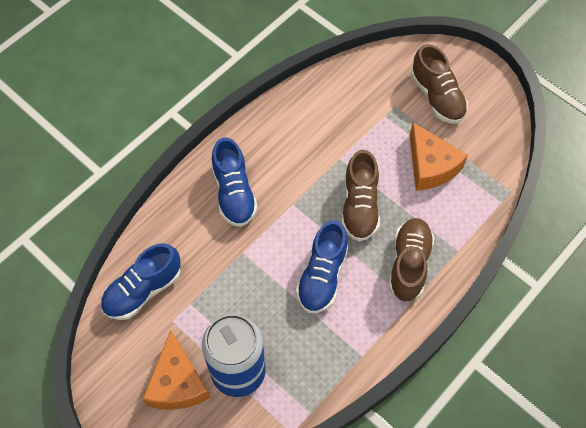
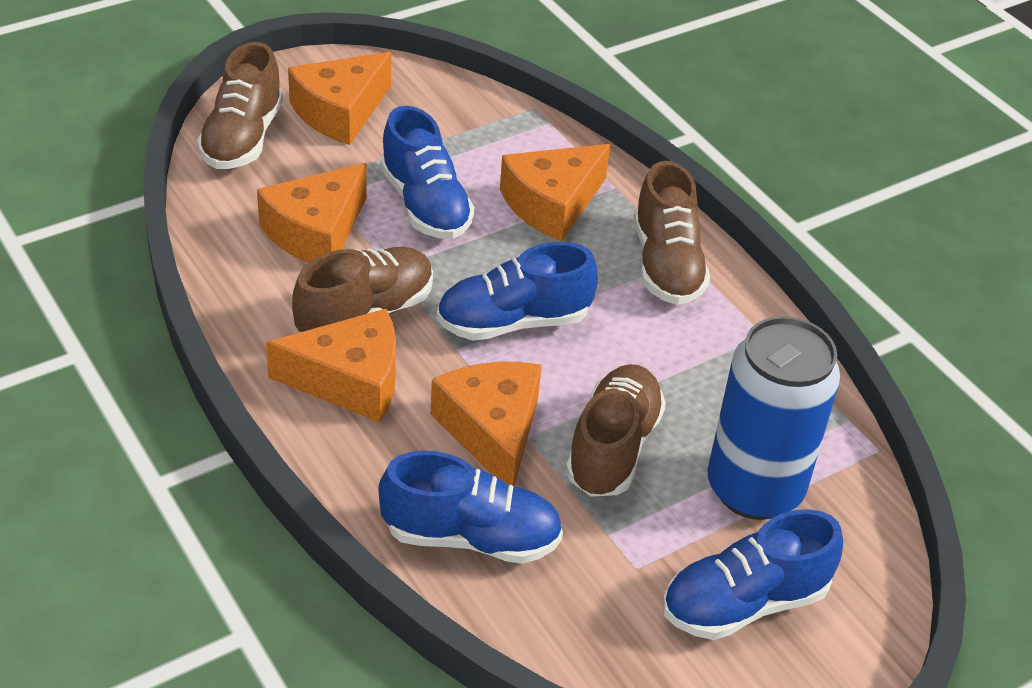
blue shoe: [100,243,181,320] [212,138,258,227] [296,220,348,313] = 3 -> [378,451,563,564] [381,106,475,239] [437,242,598,341] [663,509,843,640] = 4
brown shoe: [342,150,380,241] [389,218,434,301] [411,44,468,124] = 3 -> [197,42,283,169] [292,247,433,332] [566,364,666,497] [634,161,710,305] = 4
orange cheese: [143,330,211,410] [410,122,468,191] = 2 -> [257,163,367,263] [266,309,396,423] [288,52,391,145] [431,362,542,486] [500,144,610,242] = 5

